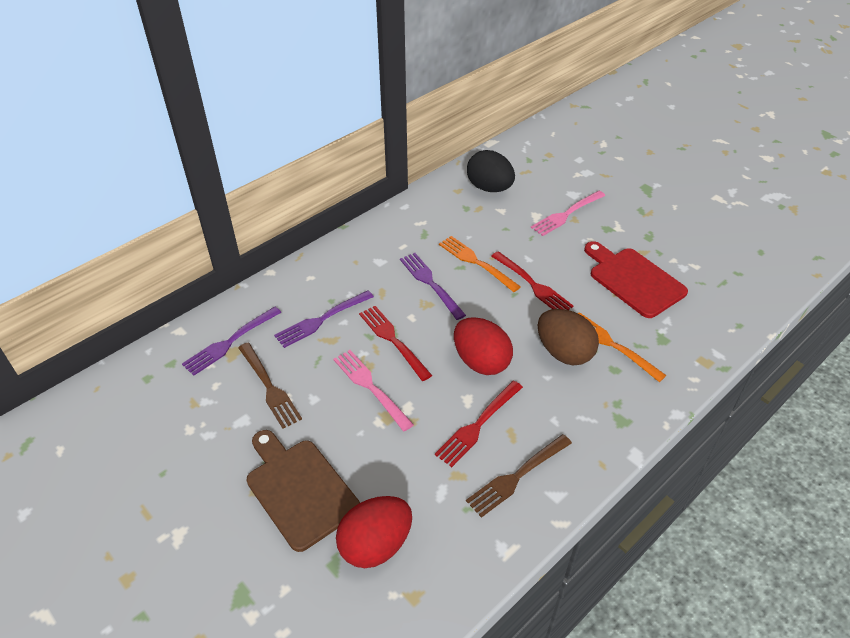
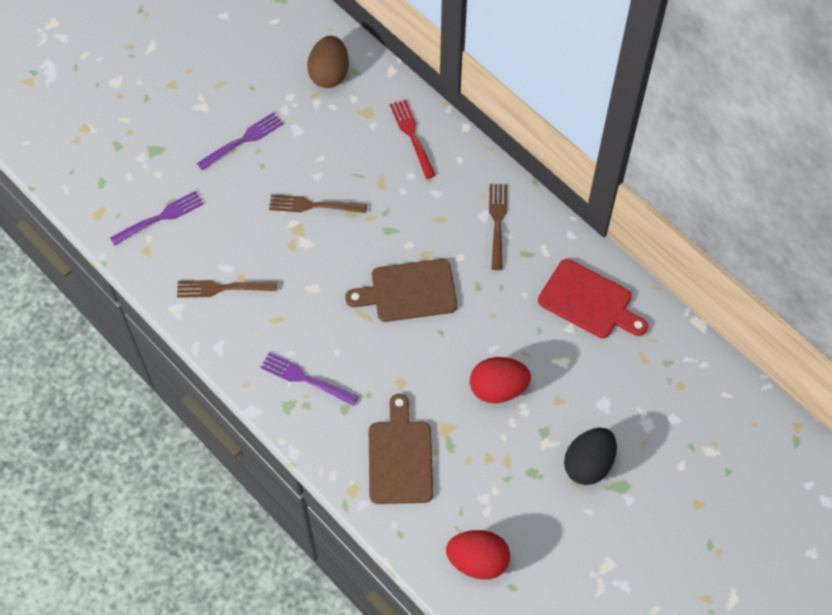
brown cutting board: [246,430,360,552] = 1 -> [345,259,457,322] [369,394,433,504] = 2
brown fork: [238,343,302,429] [466,434,572,518] = 2 -> [177,280,278,298] [269,194,367,213] [489,184,507,270] = 3
orange fork: [439,236,521,292] [578,312,667,382] = 2 -> none = 0
pink fork: [333,350,414,432] [531,191,605,236] = 2 -> none = 0
red fork: [359,306,432,381] [435,381,523,467] [491,251,573,310] = 3 -> [390,100,436,179] = 1

